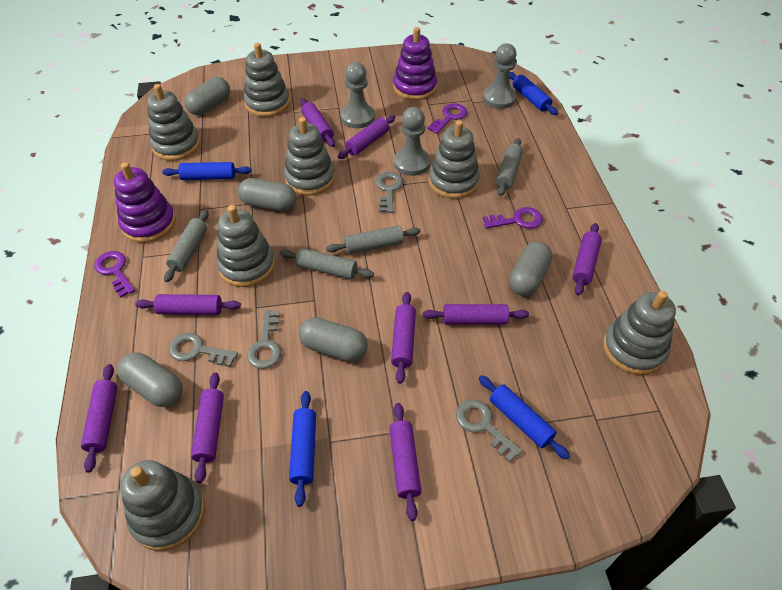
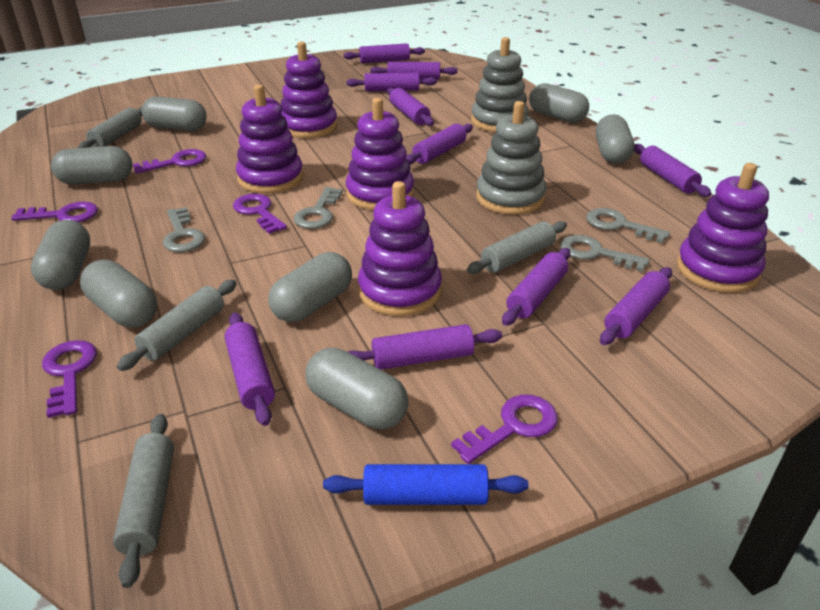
blue rolling pin: [162,162,252,180] [289,391,316,507] [478,375,570,460] [509,72,558,115] = 4 -> [323,464,529,505] = 1
grey capsule: [117,353,183,407] [184,77,230,115] [238,178,297,211] [299,317,368,362] [509,241,552,296] = 5 -> [31,220,90,290] [51,146,132,184] [80,260,157,328] [141,96,206,131] [268,252,352,322] [306,347,409,429] [529,83,589,123] [596,114,634,164] = 8
grey pawn: [341,62,375,128] [394,107,430,176] [483,43,517,109] = 3 -> none = 0
grey stacking toy: [120,460,205,551] [147,84,200,161] [216,205,275,287] [243,43,290,117] [284,117,335,196] [429,120,480,199] [603,291,676,375] = 7 -> [471,37,528,132] [476,101,546,215] = 2
purple key: [94,251,135,298] [427,103,467,134] [483,207,543,229] = 3 -> [11,202,98,223] [42,340,97,418] [133,149,206,174] [233,194,287,234] [451,395,558,464] = 5
purple rolling pin: [81,364,117,473] [135,294,241,315] [191,372,224,483] [300,98,335,147] [338,115,395,159] [389,403,421,521] [391,292,416,384] [423,304,529,324] [572,223,602,295] = 9 -> [225,312,275,426] [344,43,425,63] [347,73,437,92] [348,324,502,370] [370,62,457,80] [387,88,434,126] [406,124,473,164] [502,248,570,326] [600,267,672,345] [634,144,712,197] = 10
purple stacking toy: [114,162,176,243] [393,27,437,100] = 2 -> [236,85,303,193] [281,42,338,138] [346,98,414,210] [358,181,442,316] [677,163,769,293] = 5

